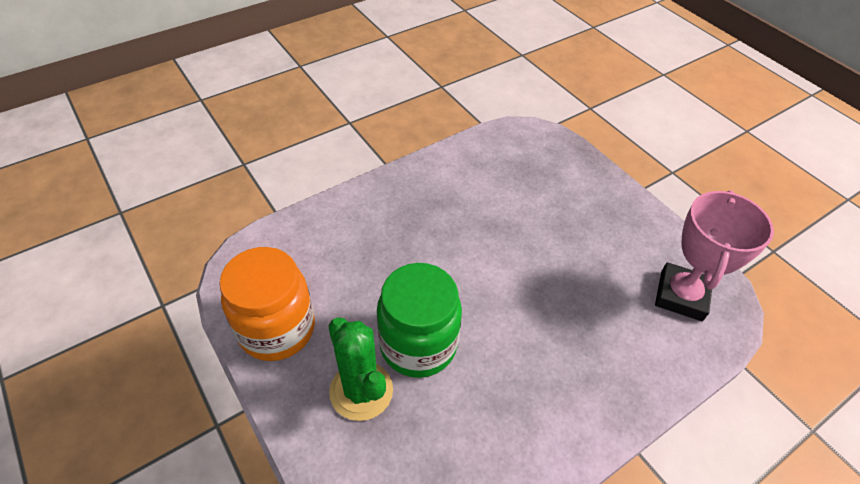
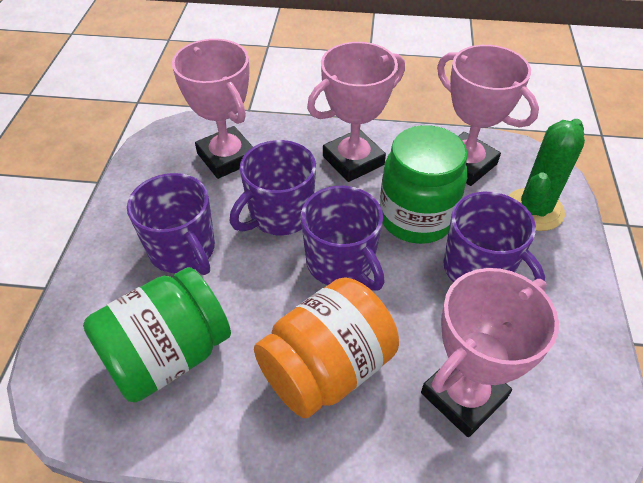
green jar: [377,263,462,378] = 1 -> [83,267,231,403] [380,125,468,244] = 2
pink trophy: [655,190,774,321] = 1 -> [172,39,253,179] [307,42,405,182] [421,268,559,437] [437,45,539,186] = 4
purple mug: none = 0 -> [127,173,215,275] [230,140,316,235] [301,186,385,291] [443,192,545,282] = 4

